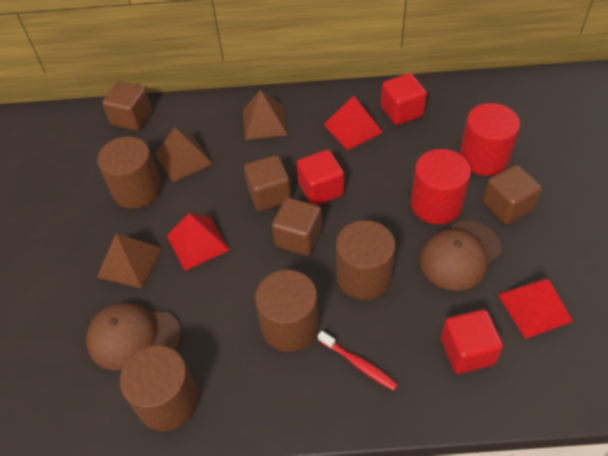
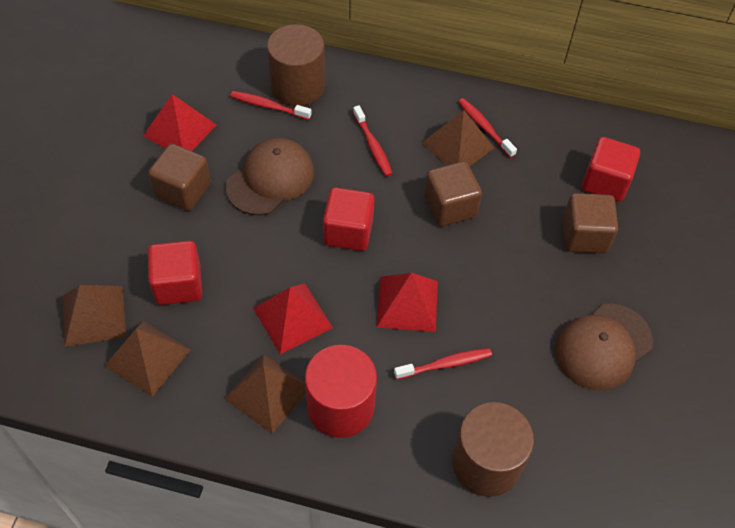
brown cube: [102,81,152,131] [244,155,291,211] [272,198,322,256] [483,165,542,224] = 4 -> [148,144,211,211] [424,161,482,226] [562,193,618,253] = 3
brown cylinder: [97,136,161,209] [120,345,198,431] [255,270,319,352] [336,220,395,300] = 4 -> [267,24,325,106] [452,402,534,497] = 2
brown pyramid: [97,234,162,289] [155,127,213,182] [243,90,288,140] = 3 -> [63,285,126,347] [104,321,190,397] [224,354,306,434] [421,110,494,166] = 4
red cylinder: [411,149,471,224] [459,103,520,176] = 2 -> [305,345,377,438] = 1
red toothbrush: [318,331,398,391] = 1 -> [230,91,312,120] [353,105,393,177] [394,348,492,380] [458,98,517,158] = 4

